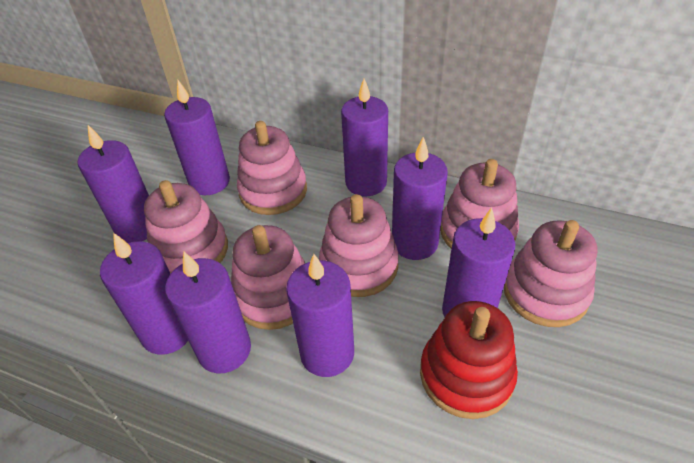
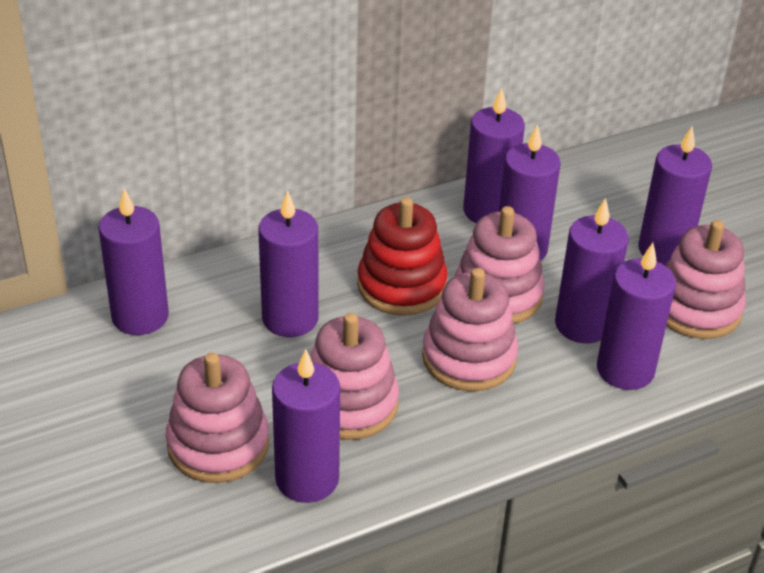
pink stacking toy: [144,180,228,274] [231,225,305,330] [237,121,307,215] [319,194,399,297] [440,159,519,249] [504,220,597,327] = 6 -> [166,353,269,483] [310,313,399,440] [422,268,518,391] [455,206,545,324] [665,220,746,339] = 5

